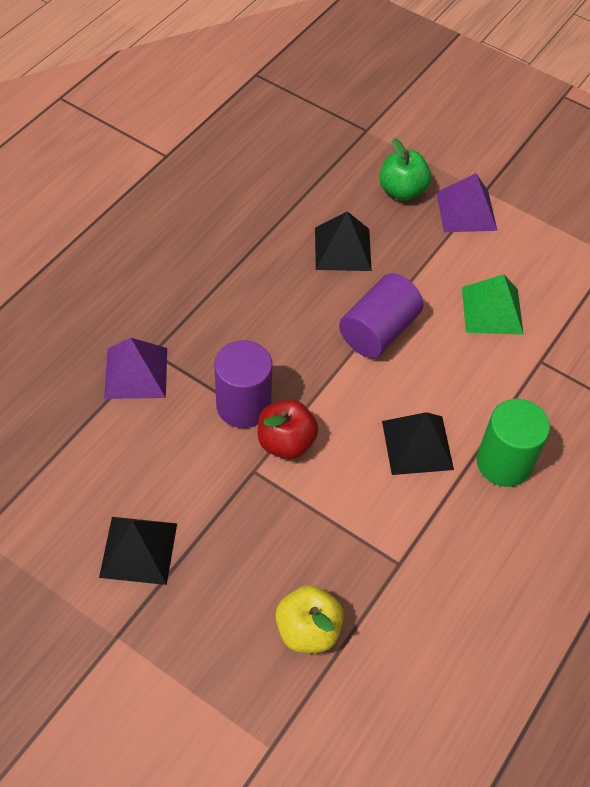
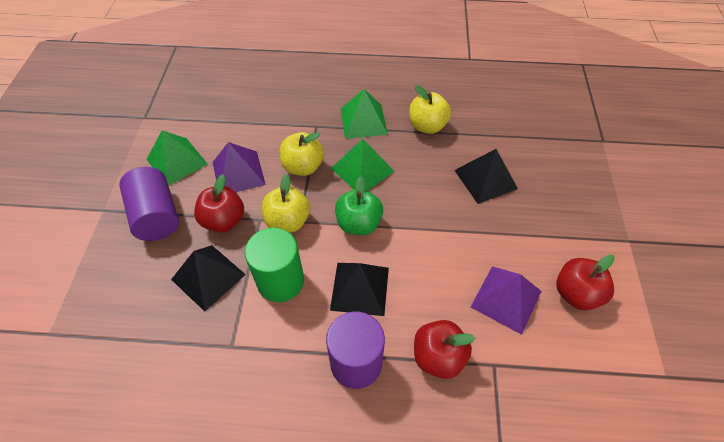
green pyramid: [462,274,524,335] = 1 -> [147,130,208,186] [331,139,394,191] [341,89,388,139] = 3
red apple: [258,399,318,459] = 1 -> [194,174,244,233] [414,320,475,379] [556,254,615,310] = 3
yellow apple: [275,585,344,653] = 1 -> [262,174,310,233] [280,132,324,176] [409,85,451,134] = 3

